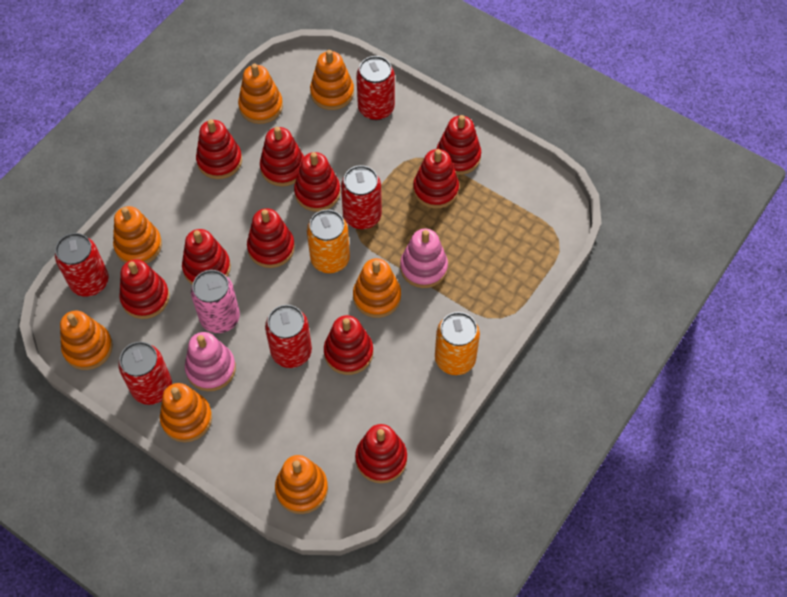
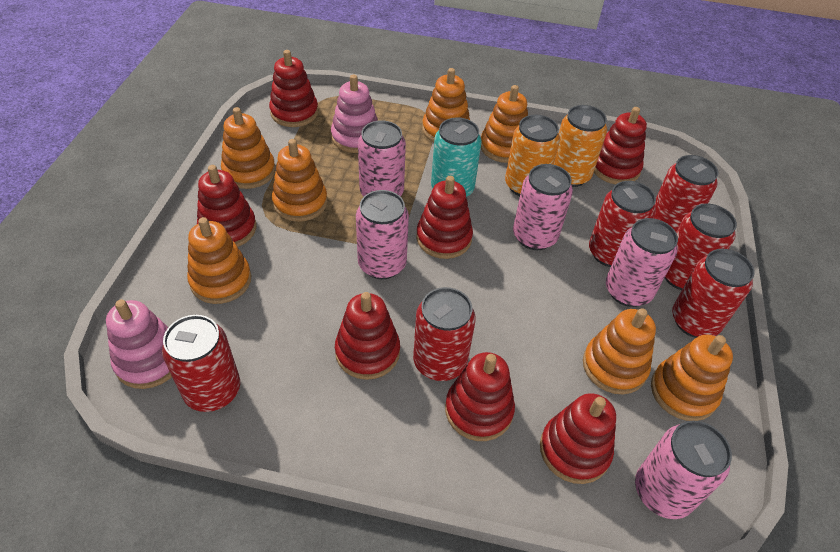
pink can: [191,270,240,333] = 1 -> [356,190,409,279] [358,120,406,196] [513,164,573,250] [606,218,678,307] [635,421,732,519] = 5
red can: [55,233,109,297] [118,342,172,405] [265,305,312,368] [341,165,382,229] [356,56,395,120] = 5 -> [162,315,240,412] [413,287,476,381] [589,181,656,267] [654,155,719,232] [665,204,737,290] [672,249,755,338] = 6
red stacking toy: [119,259,169,319] [182,229,231,285] [196,119,242,179] [247,208,295,268] [260,127,304,186] [294,152,341,212] [324,315,373,375] [355,424,407,483] [413,149,459,209] [437,115,481,175] = 10 -> [197,165,256,247] [269,50,318,127] [335,292,400,380] [416,176,473,259] [445,352,515,441] [540,393,616,484] [594,107,647,185] = 7
turquoise can: none = 0 -> [431,117,482,197] = 1

